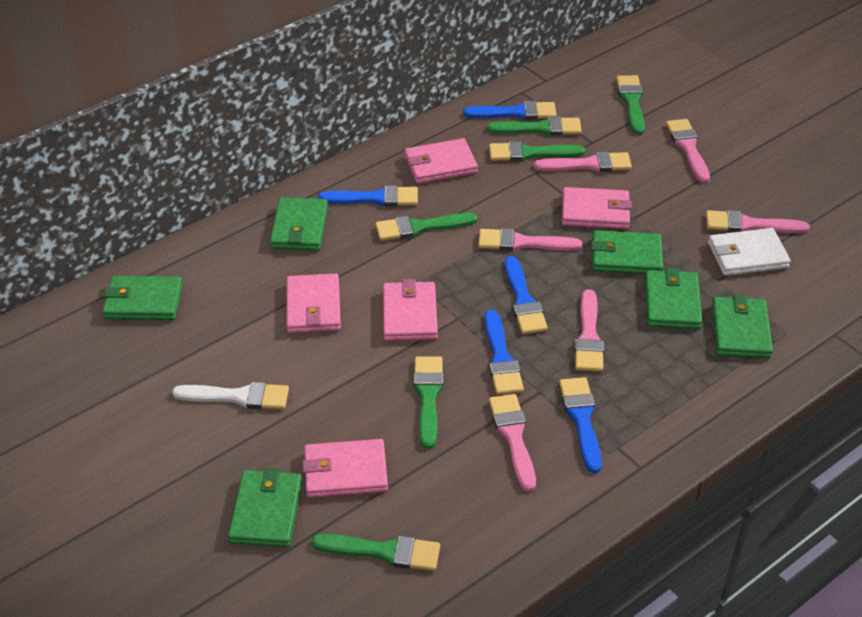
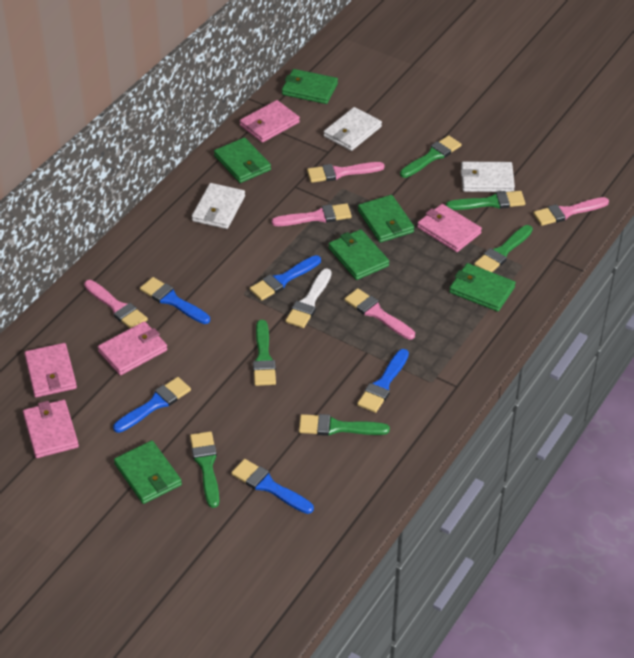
pink brush: [478,228,582,251] [489,394,536,492] [534,152,632,172] [575,289,604,372] [666,119,710,183] [706,210,810,233] = 6 -> [84,280,148,328] [271,203,352,226] [307,162,385,183] [344,288,415,340] [533,197,609,226] = 5
white wallet: [708,228,791,276] = 1 -> [192,183,245,229] [324,107,382,151] [461,161,515,192] = 3

